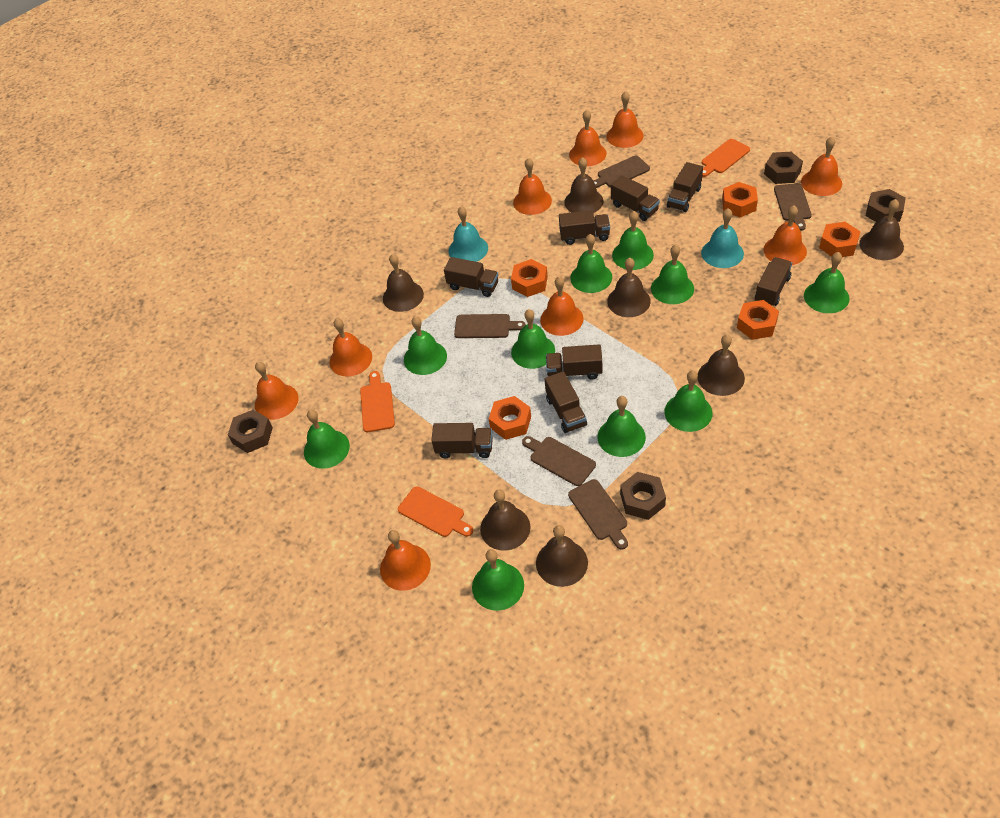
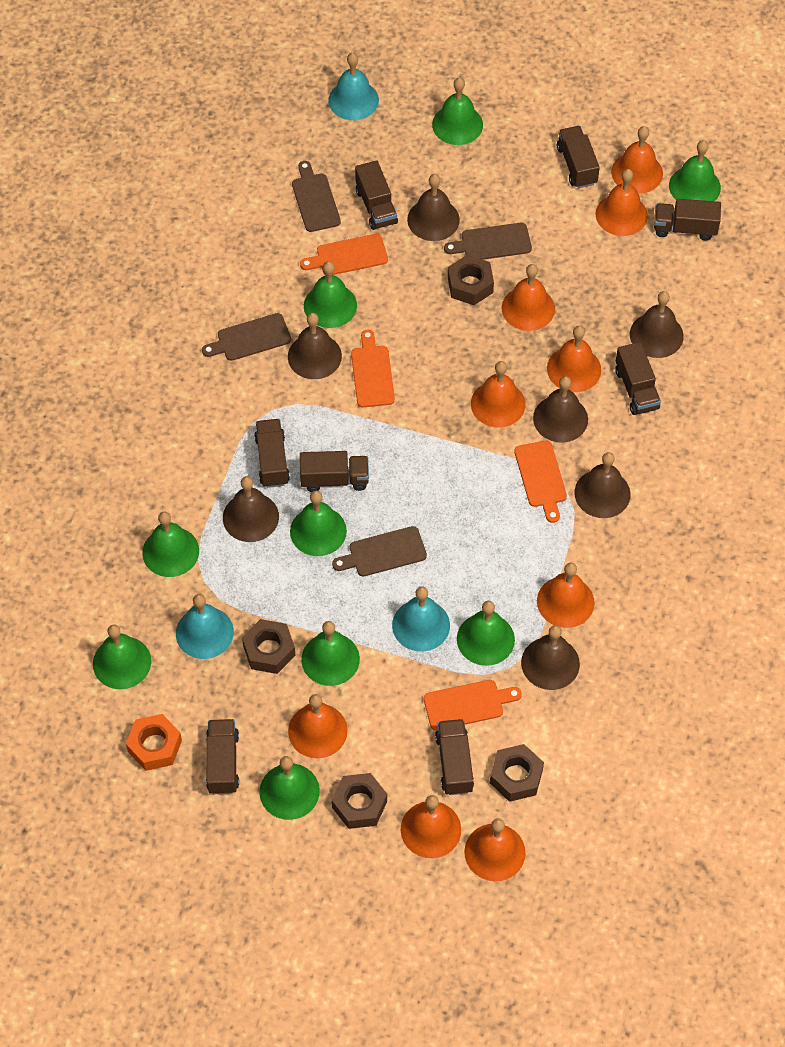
brown cutting board: [454,314,526,338] [522,436,596,486] [568,479,628,550] [593,156,650,188] [774,183,812,231] = 5 -> [202,313,291,361] [292,161,341,232] [332,526,427,577] [444,223,532,260] = 4
green bell: [304,410,350,469] [404,316,447,375] [472,549,524,611] [511,309,555,369] [570,234,612,293] [598,396,646,457] [612,211,654,270] [651,244,694,304] [664,370,712,432] [804,252,849,313] = 10 -> [93,624,151,689] [142,511,199,577] [259,756,320,820] [290,490,347,556] [301,621,360,686] [304,261,357,328] [432,78,483,145] [457,601,515,666] [669,140,721,201] = 9
orange cutting board: [360,371,395,432] [398,486,473,537] [702,139,750,177] = 3 -> [300,234,388,275] [351,330,395,407] [424,680,522,731] [515,441,567,523] = 4
orange nut: [489,396,531,440] [511,259,548,297] [722,182,758,218] [737,300,779,340] [819,222,861,257] = 5 -> [126,714,182,771] = 1
turquoise bell: [449,206,488,262] [701,208,744,268] = 2 -> [176,594,234,659] [328,53,379,120] [392,586,450,652] = 3

